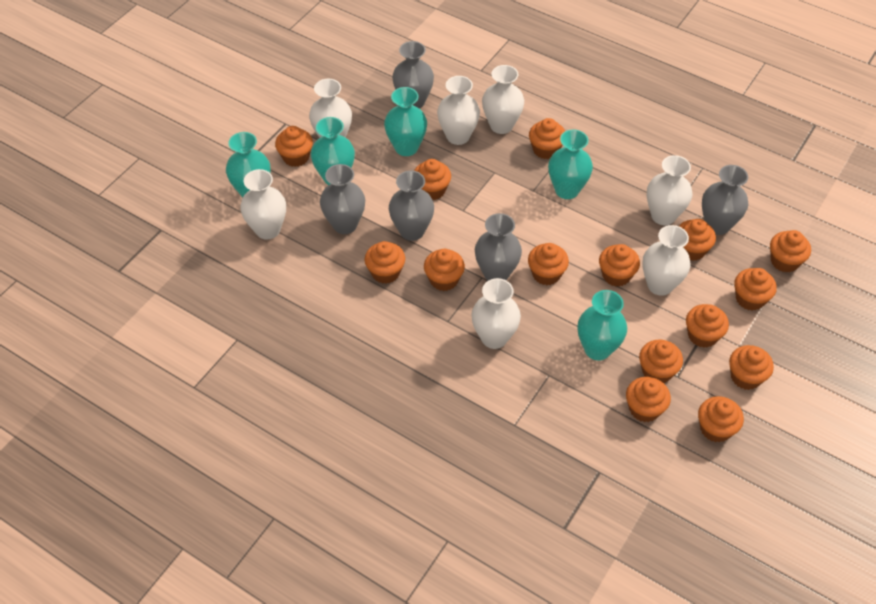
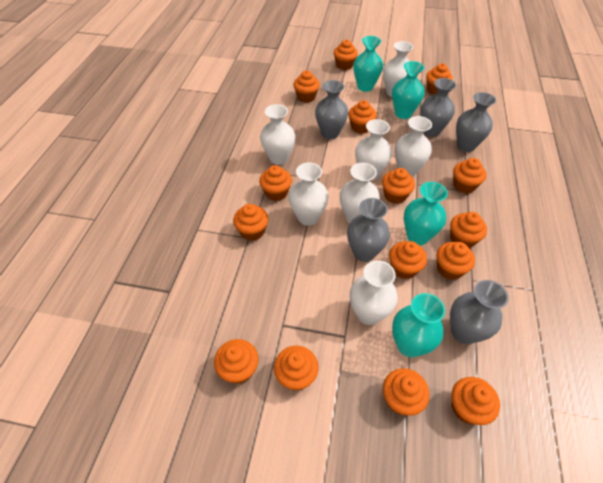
turquoise vase: [226,132,271,198] [311,117,355,185] [384,87,427,156] [548,129,593,199] [578,290,627,360] = 5 -> [353,36,383,92] [392,61,425,119] [392,293,445,357] [404,182,448,245] = 4

